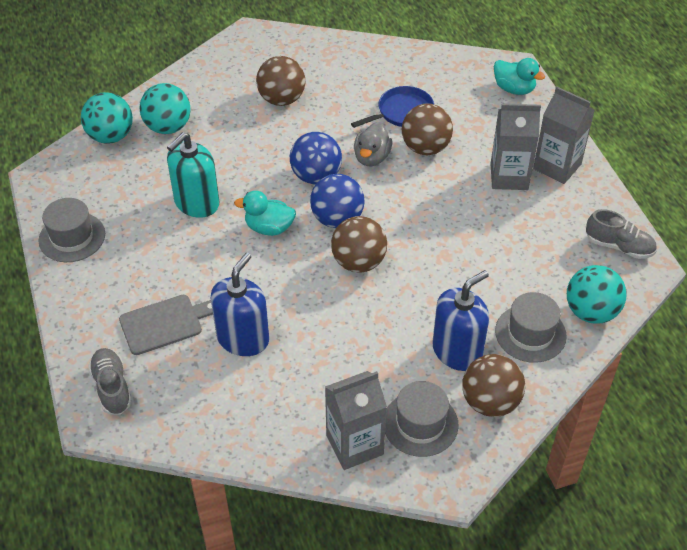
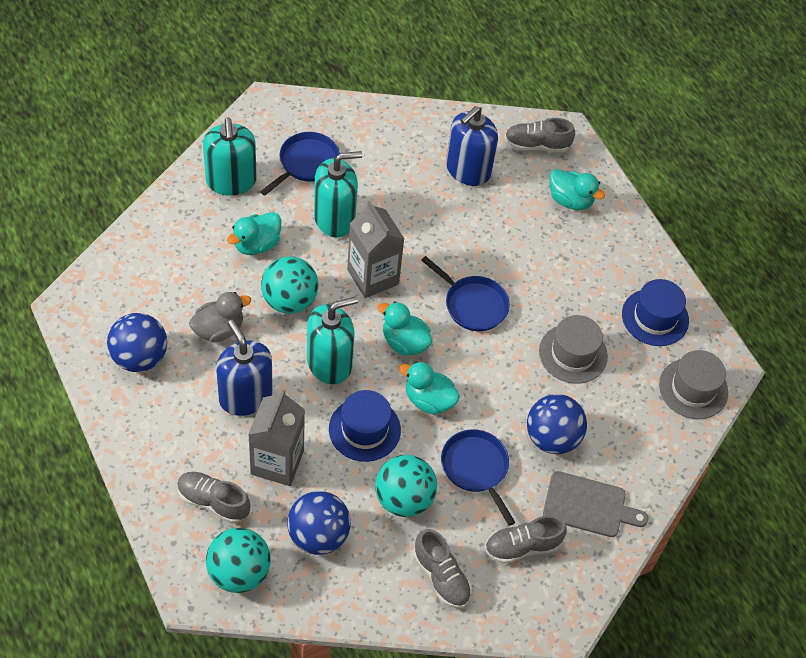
blue ball: [290,132,342,184] [310,174,365,228] = 2 -> [107,313,167,372] [287,491,351,555] [527,394,587,454] = 3
blue hat: none = 0 -> [329,390,401,462] [622,279,689,346] = 2
blue pan: [351,86,434,128] = 1 -> [260,132,340,196] [421,256,510,331] [441,429,515,526] = 3
brown ball: [256,56,305,106] [331,216,387,273] [402,104,453,155] [462,354,525,417] = 4 -> none = 0
grey carton: [325,371,387,470] [490,104,541,190] [533,87,595,184] = 3 -> [248,390,305,486] [347,201,404,298] = 2
grey hat: [38,198,105,262] [385,381,459,457] [495,292,567,363] = 3 -> [539,315,608,384] [659,350,728,419] = 2
grey shoe: [88,348,132,415] [586,209,657,259] = 2 -> [177,472,250,523] [413,529,472,608] [485,515,567,564] [505,118,575,153] = 4
turquoise duck: [234,191,296,236] [494,58,545,95] = 2 -> [227,212,281,255] [378,302,433,356] [399,362,460,415] [549,169,605,210] = 4
turquoise soap dispenser: [167,132,219,218] = 1 -> [203,118,257,196] [307,296,358,384] [314,151,362,238] = 3

